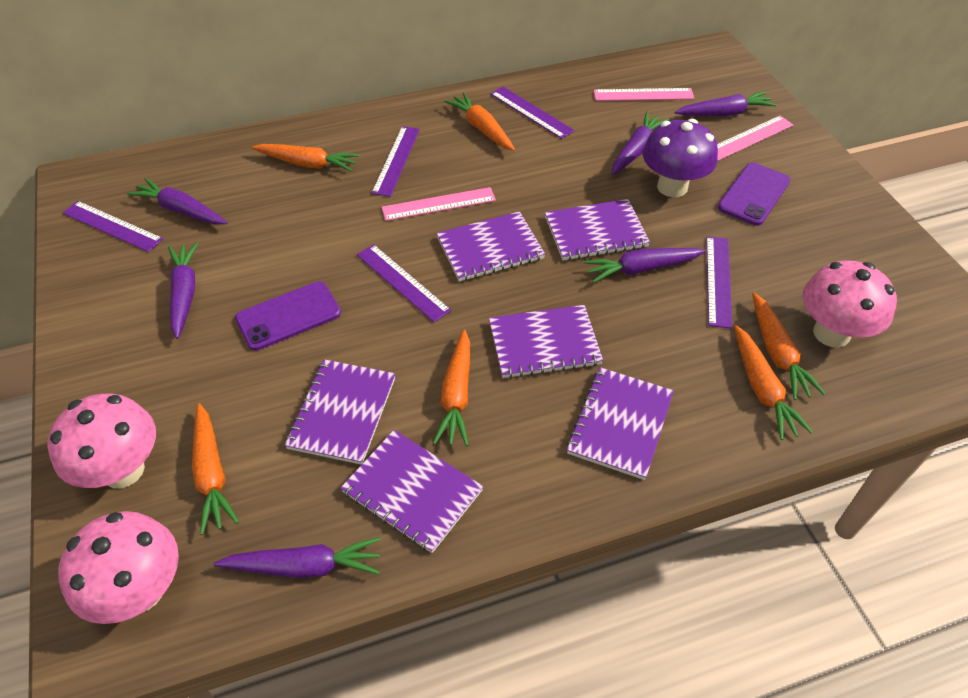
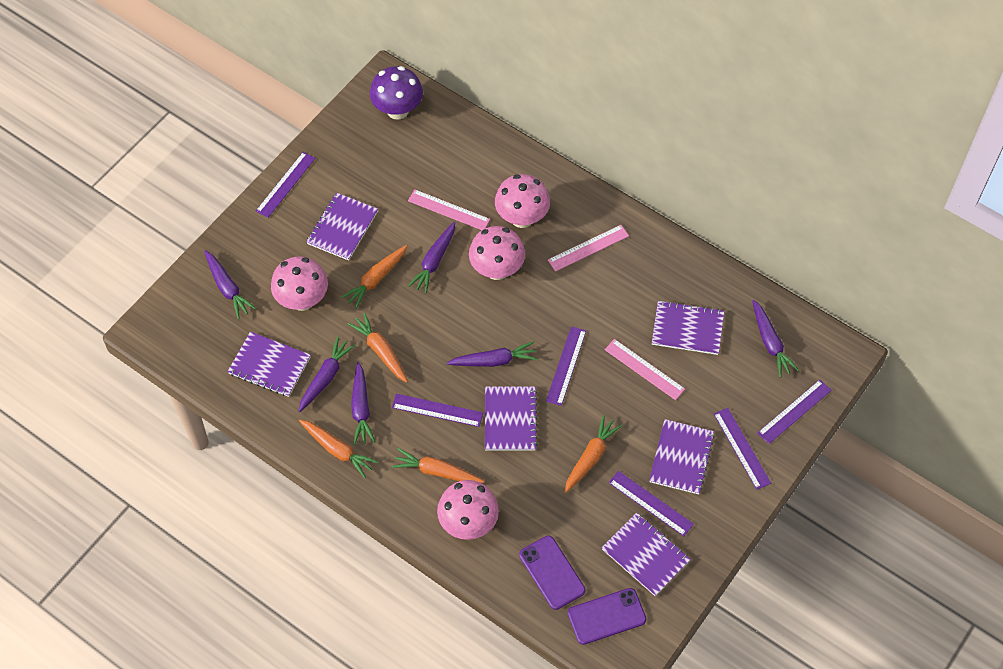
orange carrot: [192,403,239,535] [252,144,359,172] [433,330,470,446] [444,93,515,151] [734,325,813,440] [752,293,826,400] = 6 -> [299,419,378,478] [341,245,408,309] [348,313,408,383] [391,448,484,483] [564,415,622,493] = 5
pink mushroom: [47,394,156,488] [58,511,179,624] [803,260,897,347] = 3 -> [271,256,328,311] [437,480,499,540] [469,226,525,280] [495,174,550,228] = 4
purple ruler: [63,201,163,252] [357,244,451,322] [372,126,420,197] [490,87,574,139] [706,236,732,329] = 5 -> [256,152,316,218] [392,393,483,427] [546,326,586,406] [609,471,694,536] [714,408,771,490] [758,380,832,444] = 6

